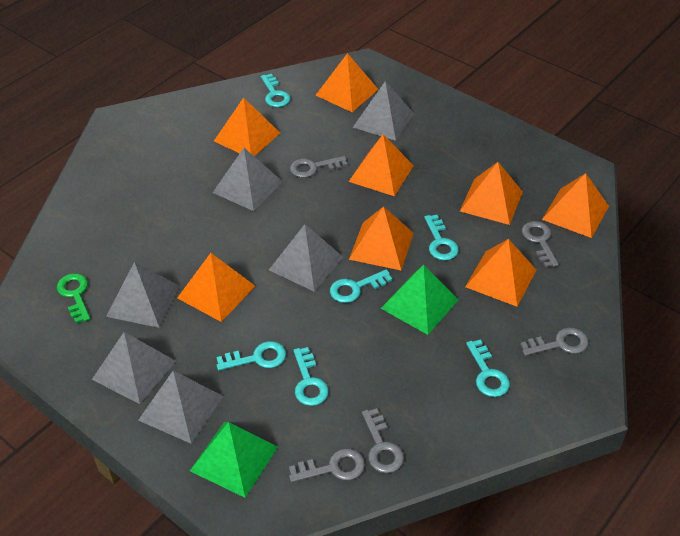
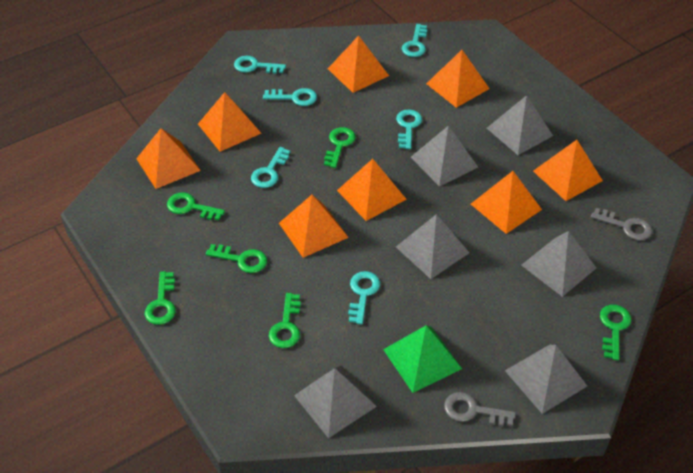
green key: [57,273,90,323] = 1 -> [145,271,176,325] [167,192,225,220] [206,244,267,273] [269,293,301,348] [324,127,356,168] [600,305,631,360] = 6
green pyramid: [190,422,278,498] [381,265,459,335] = 2 -> [383,325,462,393] = 1
grey key: [289,448,365,482] [290,156,348,178] [362,408,404,473] [520,327,589,356] [522,221,559,268] = 5 -> [444,392,516,426] [591,208,652,240] = 2

